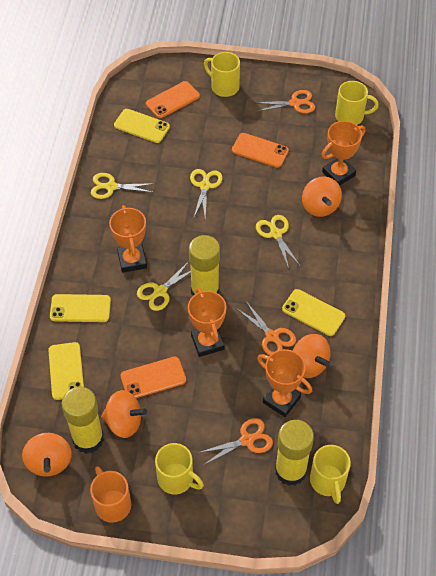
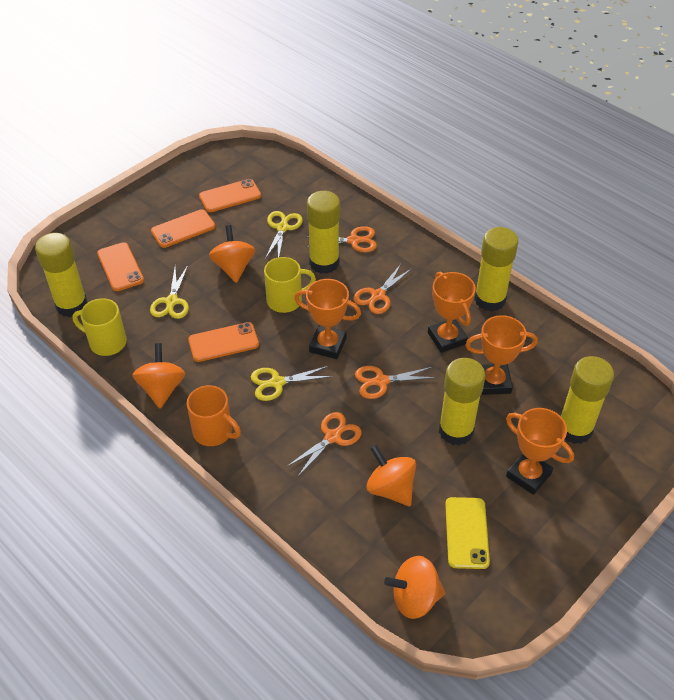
orange phone: [121,357,186,398] [146,81,200,118] [232,133,289,168] = 3 -> [97,242,144,291] [151,209,215,248] [188,322,259,362] [199,179,261,212] = 4
orange scissors: [198,418,273,465] [236,301,296,356] [254,90,315,113] = 3 -> [286,412,362,476] [306,226,377,252] [353,264,411,314] [355,366,437,399] = 4
yellow glue stick: [62,387,104,454] [189,235,220,295] [275,420,314,486] = 3 -> [35,233,88,317] [307,191,340,274] [439,358,485,446] [474,227,518,312] [561,356,614,444] = 5
yellow mug: [155,443,204,494] [204,52,240,97] [310,445,351,504] [335,81,379,125] = 4 -> [72,298,127,356] [264,257,316,313] = 2
yellow phone: [48,342,84,400] [50,294,111,322] [114,109,170,143] [282,289,345,336] = 4 -> [445,497,490,569] = 1
yellow scissors: [91,173,155,199] [137,261,191,311] [190,169,223,219] [256,215,300,269] = 4 -> [150,265,189,319] [251,366,333,401] [265,211,303,259] = 3

